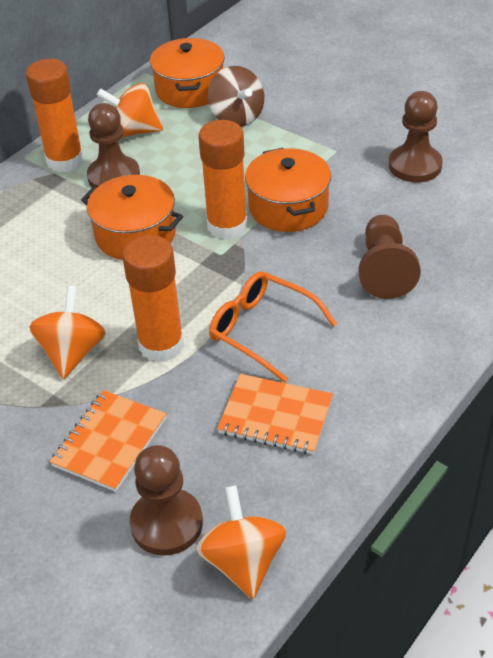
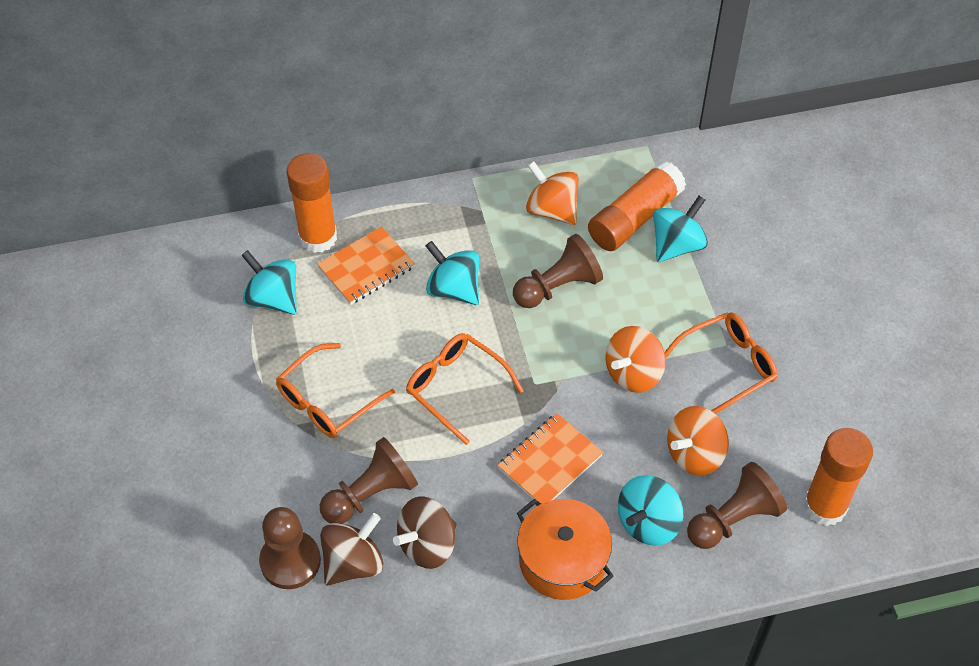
brown spinning top: [208,66,264,127] = 1 -> [320,513,383,586] [393,497,457,569] = 2
orange glasses: [209,271,337,383] = 1 -> [276,343,395,438] [406,333,524,445] [665,312,777,414] = 3
orange pot: [81,175,183,260] [150,38,225,108] [245,148,331,232] = 3 -> [517,499,614,600] = 1
turquoise spinning top: none = 0 -> [241,250,297,315] [426,241,479,305] [618,475,683,546] [653,196,708,262] = 4

